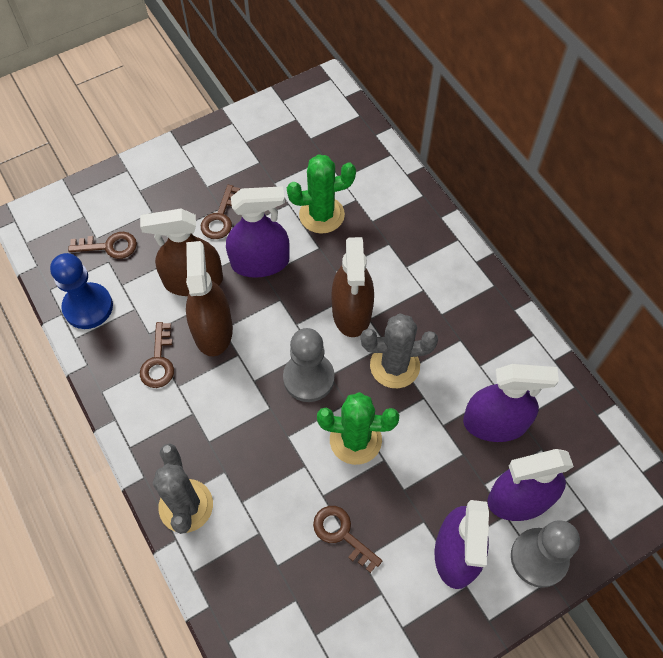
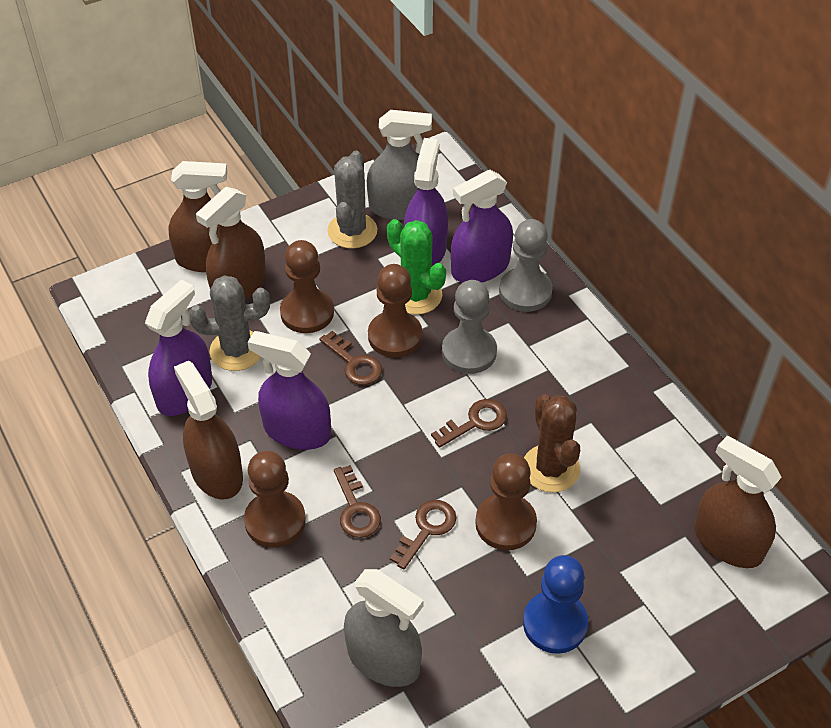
brown cactus: none = 0 -> [524,394,580,492] = 1
brown pawn: none = 0 -> [244,451,306,548] [280,240,334,333] [368,264,422,358] [475,453,537,550] = 4
brown spray bottle: [140,209,223,296] [186,241,233,356] [332,237,374,337] = 3 -> [168,161,227,272] [174,361,243,499] [196,187,266,299] [694,436,782,568] = 4
green cactus: [287,154,356,234] [317,392,399,465] = 2 -> [387,219,446,315] = 1
grey spray bottle: none = 0 -> [344,569,424,687] [367,110,432,220] = 2

